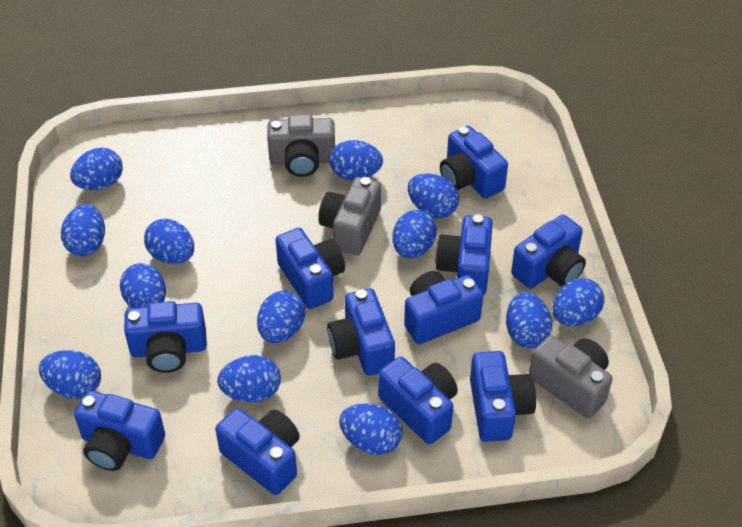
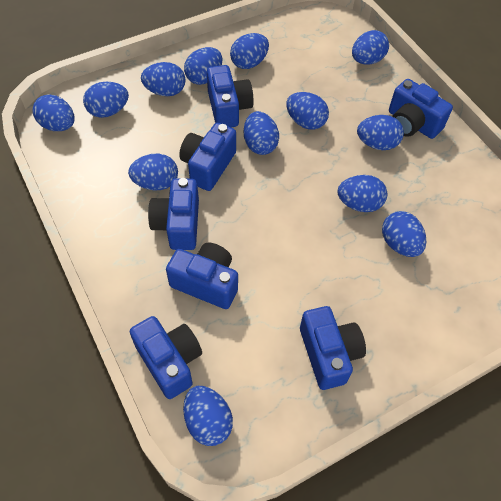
blue camera: [74,391,165,471] [124,301,206,373] [215,408,300,495] [276,228,345,309] [327,288,395,376] [378,357,458,444] [404,271,483,344] [435,215,493,295] [440,126,508,199] [470,351,536,442] [511,215,586,289] = 11 -> [130,316,202,399] [148,178,199,250] [166,243,238,309] [179,123,236,191] [207,65,254,127] [300,306,366,390] [389,79,453,139] = 7
grey camera: [267,114,335,177] [318,177,381,255] [529,335,612,418] = 3 -> none = 0

